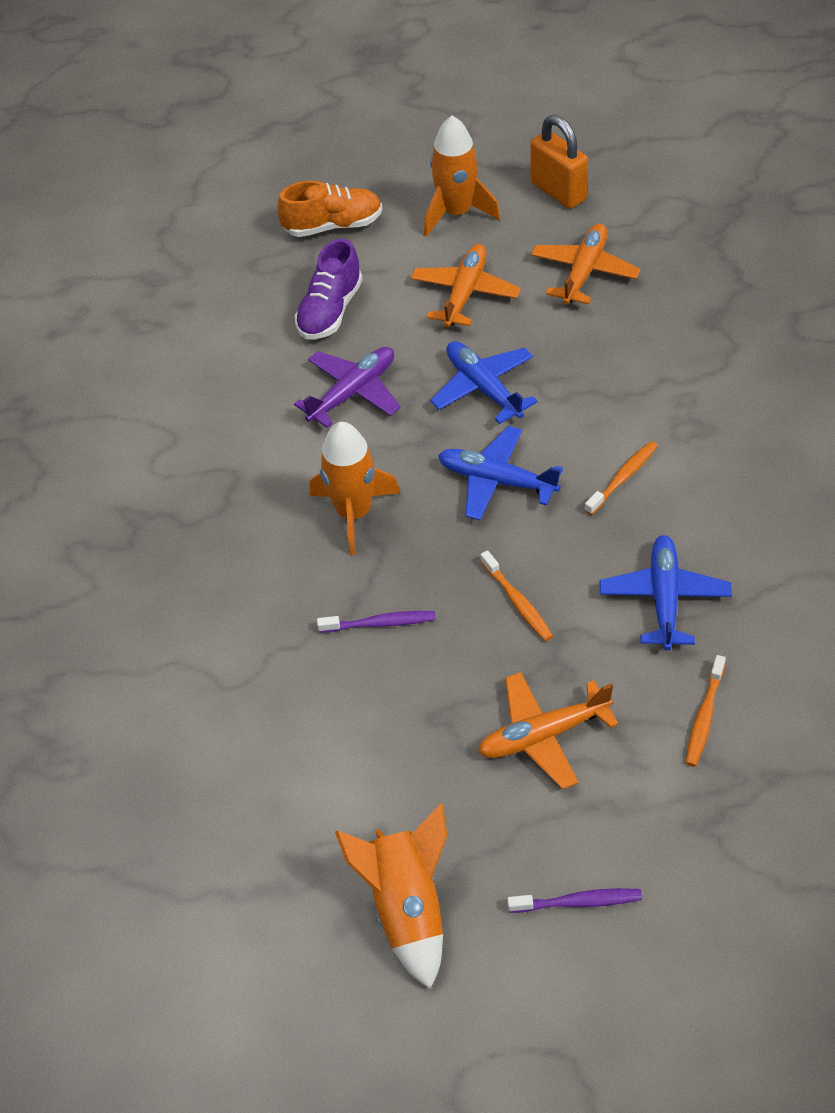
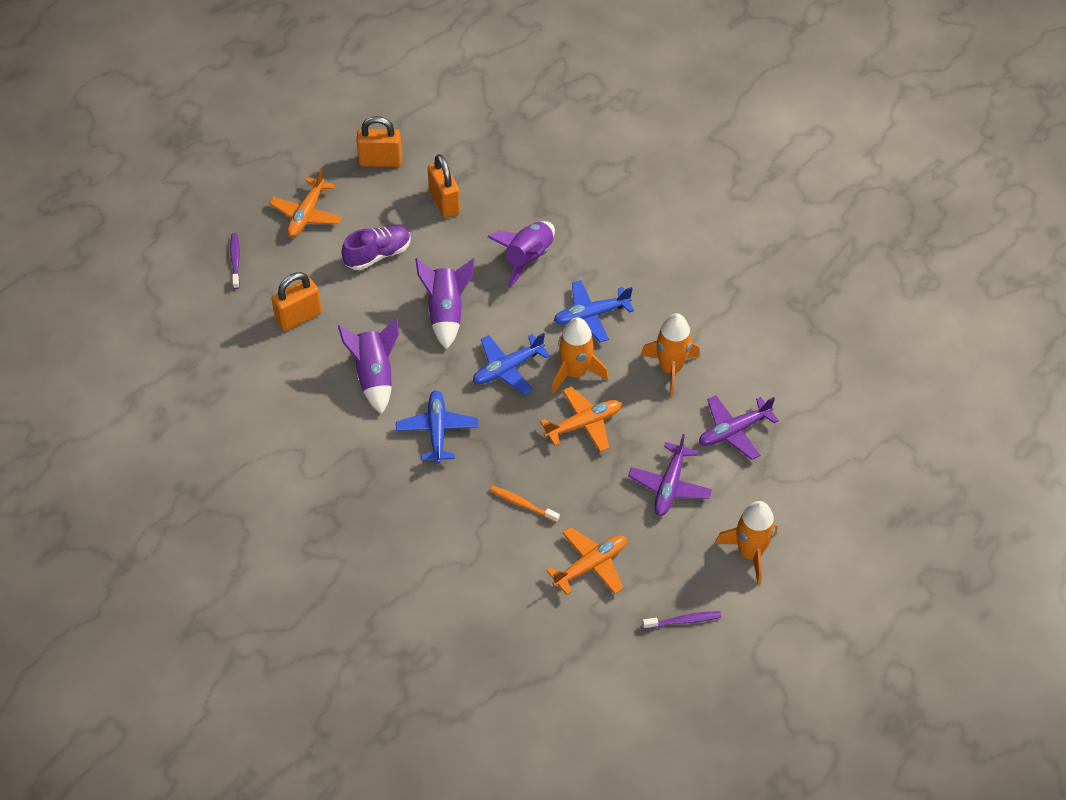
orange padlock: [530,115,588,209] = 1 -> [272,272,322,331] [357,116,402,167] [428,154,460,218] = 3
orange shoe: [277,181,382,237] = 1 -> none = 0
orange toothbrush: [480,550,553,641] [585,441,658,515] [685,655,726,767] = 3 -> [490,486,560,523] = 1
purple plane: [294,347,401,428] = 1 -> [628,434,712,516] [699,395,779,460] = 2
purple rocket: none = 0 -> [338,318,399,414] [415,258,475,350] [487,221,555,288] = 3

